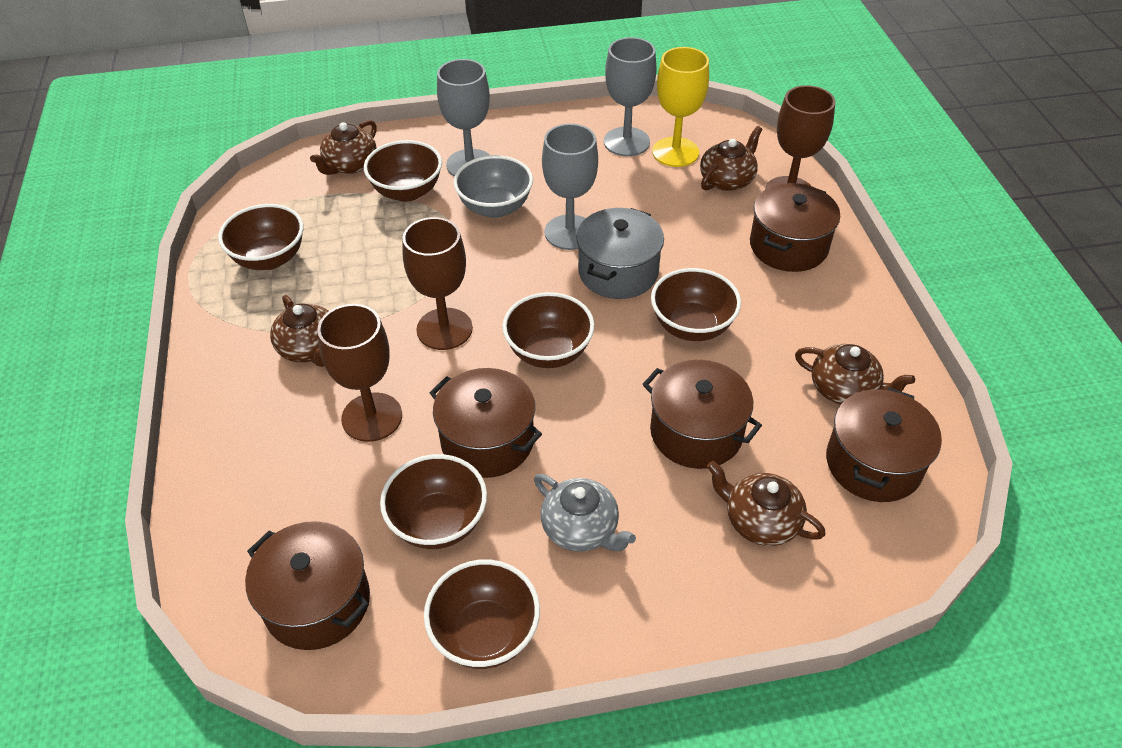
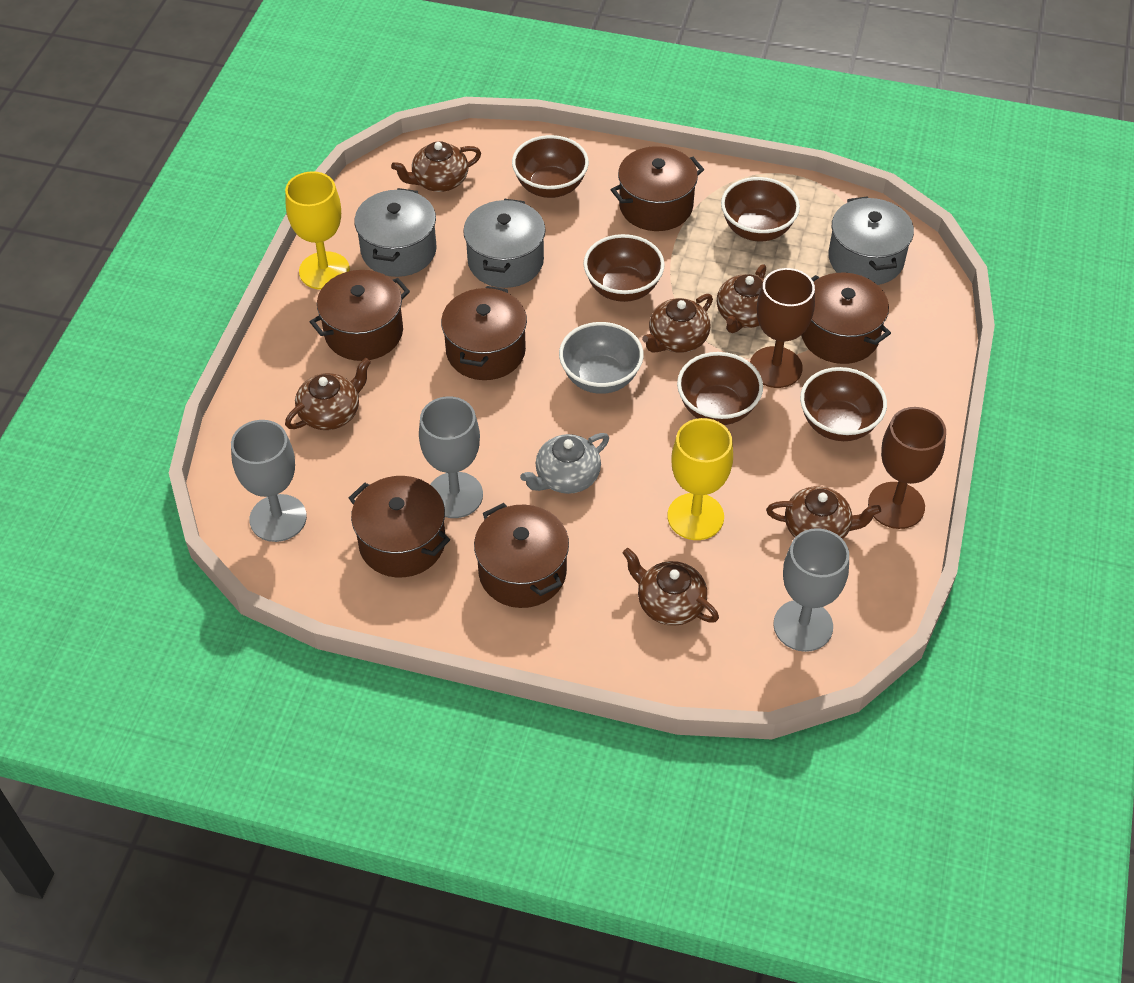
brown bowl: [218,204,303,270] [364,140,442,202] [380,454,487,549] [424,559,540,669] [502,292,594,368] [651,268,741,341] = 6 -> [512,135,589,198] [583,234,665,302] [677,352,763,425] [721,177,800,241] [800,367,887,441] = 5
brown goblet: [317,304,402,442] [402,217,473,350] [765,85,835,190] = 3 -> [750,268,815,388] [868,407,946,529] = 2
brown pot: [245,521,370,650] [429,368,542,478] [643,360,762,469] [750,183,840,272] [826,387,942,502] = 5 -> [310,270,410,361] [349,476,450,578] [441,286,527,380] [474,503,569,608] [611,146,704,231] [801,273,891,364] = 6
brown teapot: [270,295,328,367] [310,120,377,175] [700,126,762,191] [707,461,826,546] [795,344,915,405] = 5 -> [285,358,371,430] [391,141,481,192] [623,548,719,626] [642,294,713,353] [717,264,766,333] [766,486,881,539] = 6
grey pot: [576,208,664,299] = 1 -> [354,188,437,277] [463,199,545,288] [828,196,914,285] = 3
yellow goblet: [652,47,709,167] = 1 -> [285,171,350,290] [668,418,733,540] = 2

